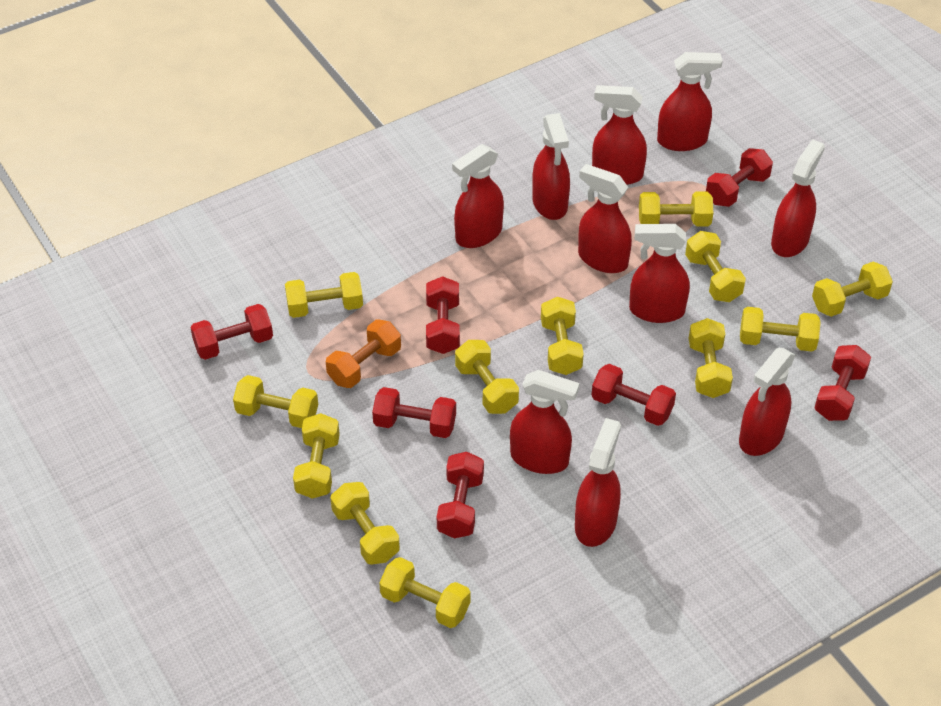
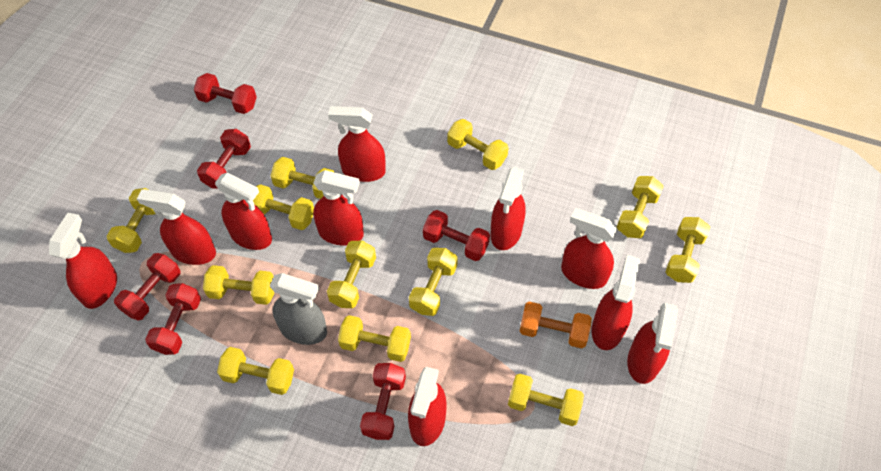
grey spray bottle: none = 0 -> [270,273,327,345] = 1
red dumbbell: [190,304,273,360] [372,387,456,438] [426,276,460,354] [437,452,484,538] [591,364,676,426] [706,148,773,207] [814,345,871,421] = 7 -> [114,253,180,321] [145,283,201,355] [194,73,257,114] [197,129,251,188] [360,363,406,440] [423,210,490,261] = 6

